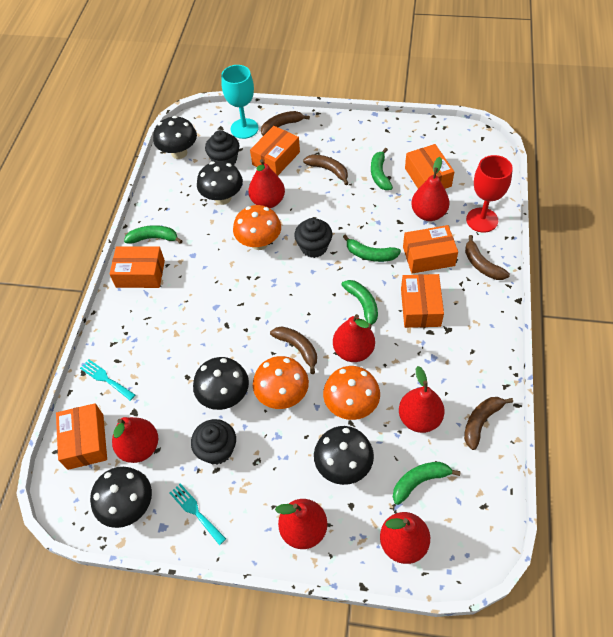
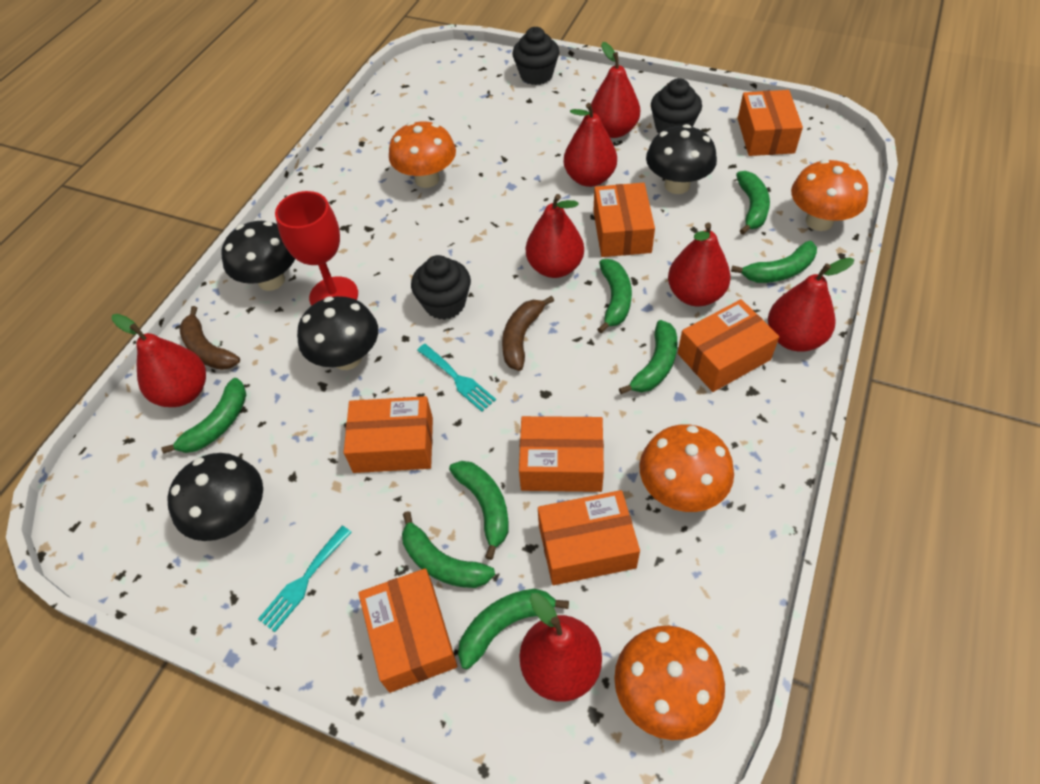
black mushroom: [90,467,152,528] [153,116,197,159] [193,357,249,410] [197,161,243,205] [314,426,374,485] = 5 -> [167,453,263,541] [221,221,295,291] [297,296,378,370] [646,124,717,194] = 4
brown banana: [261,111,310,136] [270,327,317,374] [303,154,349,185] [464,397,513,450] [465,235,510,280] = 5 -> [179,306,240,370] [502,296,554,371] = 2
green banana: [124,225,182,244] [341,280,378,329] [343,235,401,262] [371,148,393,190] [393,462,461,505] = 5 -> [161,378,246,453] [402,511,495,588] [449,461,509,560] [458,589,569,669] [597,259,632,333] [619,320,677,394] [731,241,817,283] [736,171,770,234] = 8
orange box: [56,403,107,470] [110,246,165,288] [250,126,300,176] [401,274,444,328] [403,225,458,273] [405,144,454,189] = 6 -> [344,396,433,473] [358,568,457,693] [519,416,604,492] [538,490,640,585] [593,183,655,257] [678,299,779,392] [738,90,803,156] = 7
orange mushroom: [233,205,281,250] [253,356,309,409] [323,366,380,420] = 3 -> [389,121,456,188] [614,626,725,740] [639,424,734,512] [791,159,868,231] = 4
turquoise goblet: [221,65,258,139] = 1 -> none = 0

